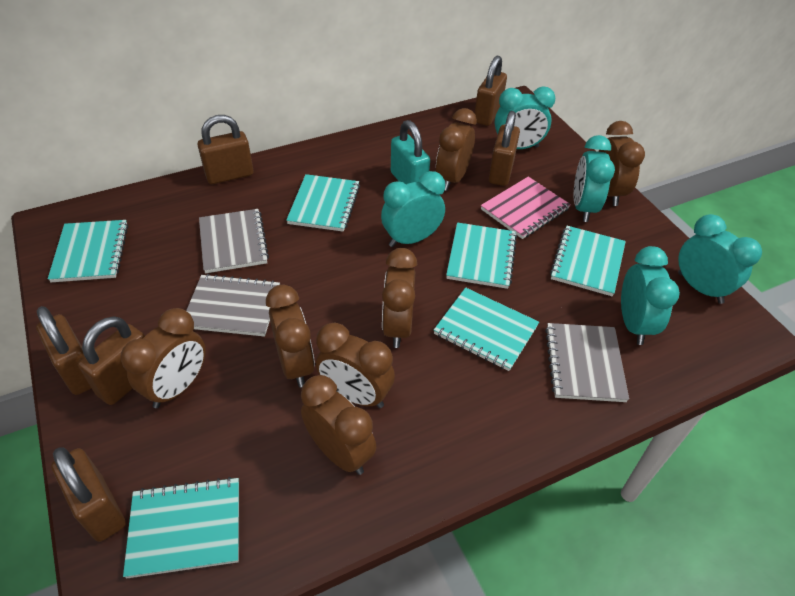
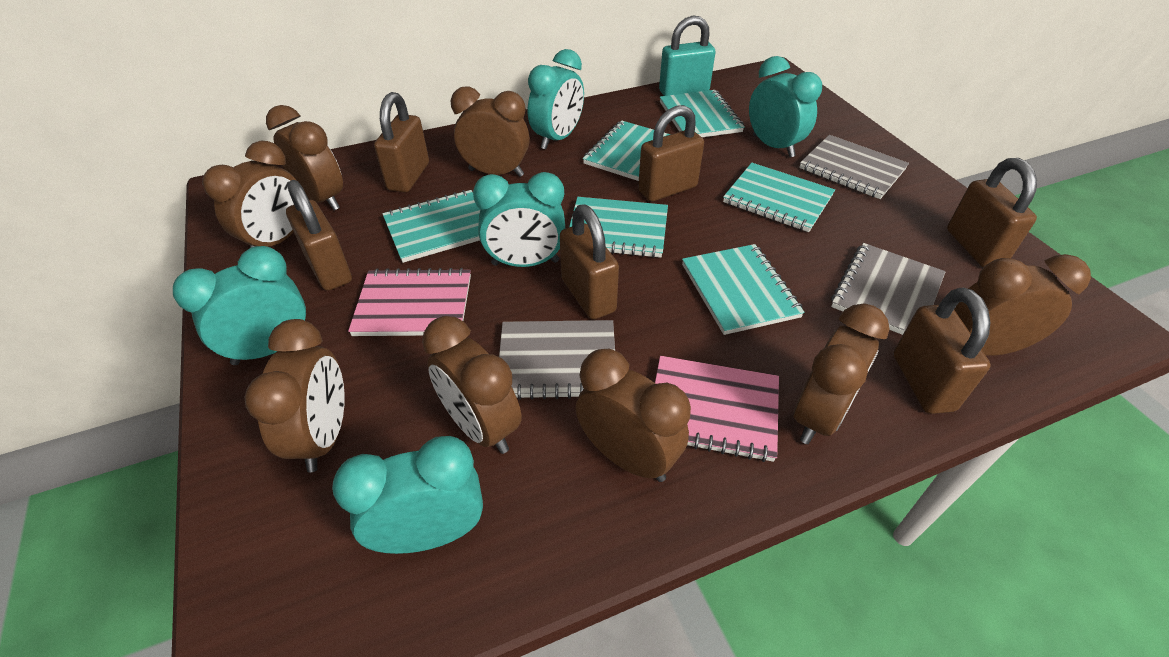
brown clock: [120,308,206,408] [266,285,315,387] [301,375,376,475] [316,322,395,408] [382,248,417,348] [436,108,477,191] [599,121,645,206] = 7 -> [202,141,297,248] [244,319,345,472] [266,105,343,211] [422,316,522,454] [451,86,530,177] [576,349,691,482] [793,303,889,444] [954,254,1091,356] = 8
pink notebook: [481,177,571,239] = 1 -> [348,268,471,336] [655,356,779,462] = 2

